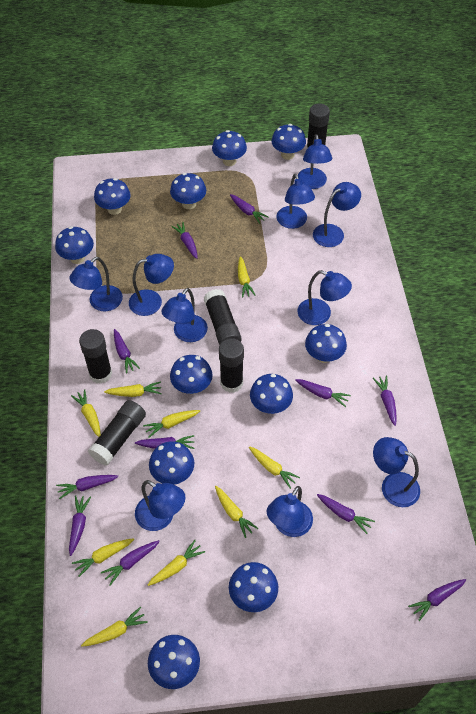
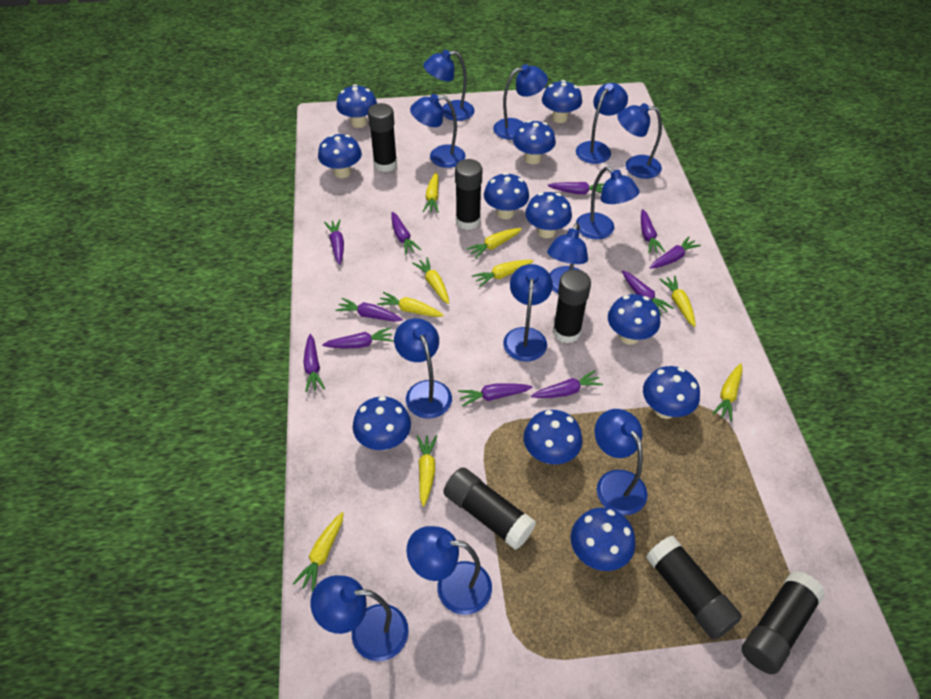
black glue stick: [79,329,112,384] [88,400,146,466] [204,289,241,345] [219,338,244,393] [306,103,330,149] = 5 -> [368,103,397,172] [443,467,536,550] [455,159,482,230] [553,269,591,343] [646,536,742,640] [742,571,825,674] = 6
blue lamp: [69,257,123,311] [129,254,174,316] [135,480,185,531] [161,288,208,342] [267,486,313,537] [277,174,315,229] [298,134,332,189] [298,270,352,325] [313,182,361,247] [373,437,420,507] = 10 -> [311,575,409,662] [394,318,452,418] [407,526,492,615] [410,94,465,168] [423,50,475,121] [493,64,548,140] [503,264,553,362] [547,223,588,294] [576,83,628,164] [576,167,639,239] [594,409,647,515] [617,103,662,179] = 12

